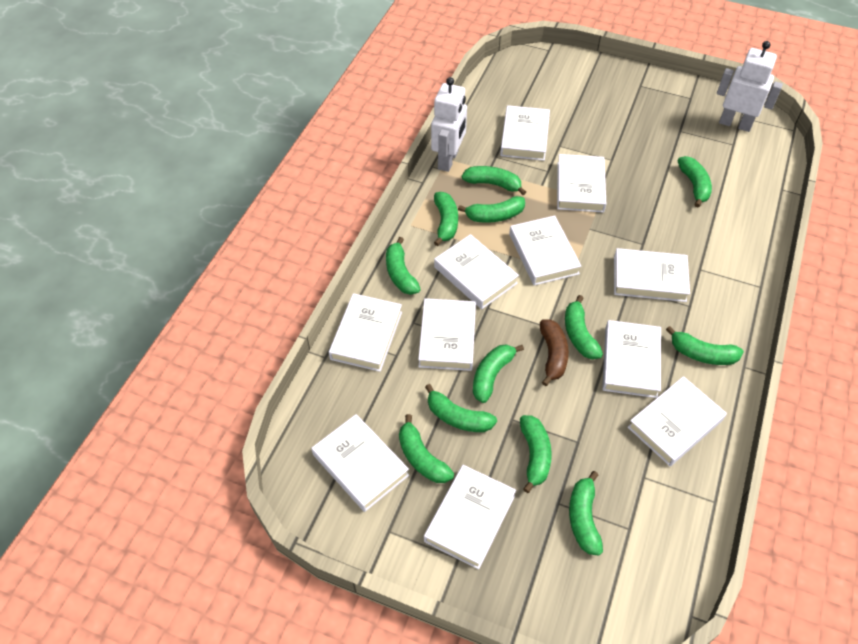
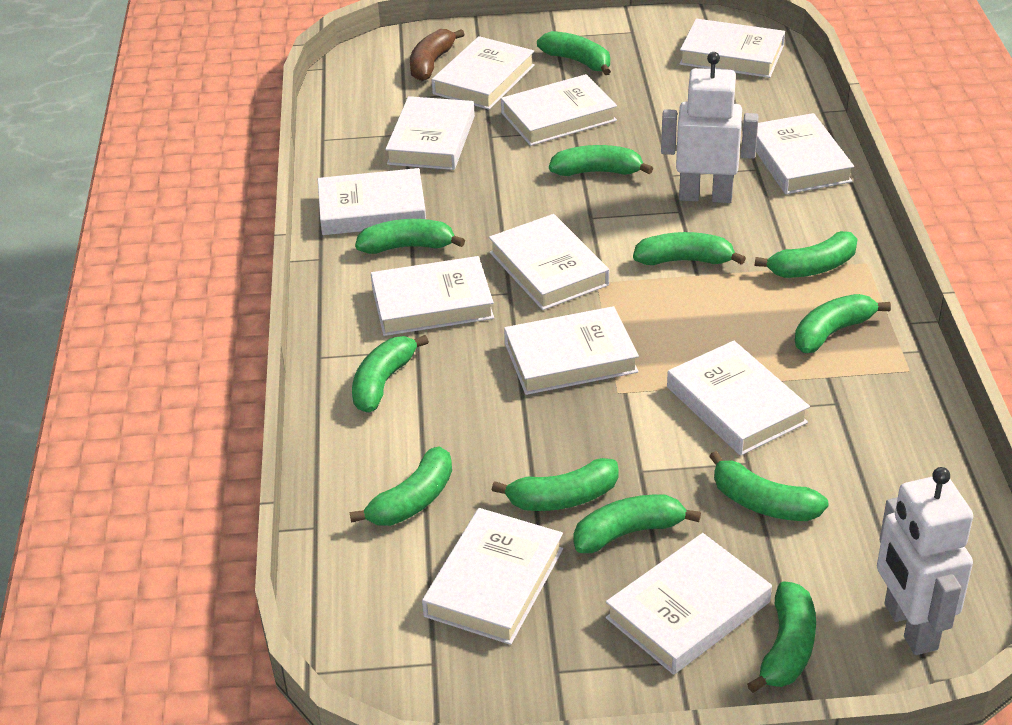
white book: [311,414,409,512] [329,293,402,372] [418,298,476,371] [424,465,516,570] [434,234,519,309] [500,105,550,161] [509,216,582,285] [557,154,606,213] [602,320,661,398] [614,248,690,302] [628,376,727,466] = 11 -> [318,168,426,235] [371,256,494,336] [385,96,475,170] [422,508,563,645] [432,36,535,110] [489,214,609,310] [501,74,617,146] [504,306,639,395] [606,533,772,675] [667,341,810,456] [679,19,785,78] [756,113,854,194] = 12

